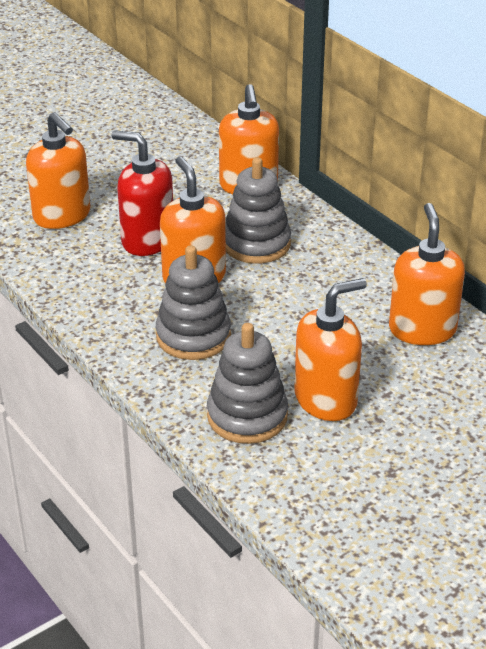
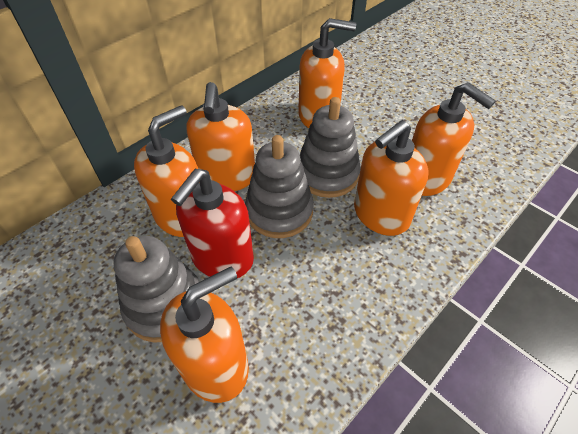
orange soap dispenser: [26,112,90,229] [160,156,226,283] [219,84,279,194] [294,278,367,421] [389,203,465,345] = 5 -> [134,105,198,237] [160,267,249,403] [187,82,255,191] [298,18,356,128] [354,120,428,236] [412,82,496,196] = 6

